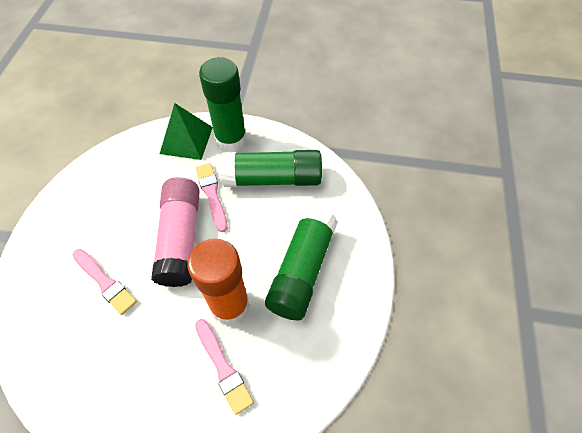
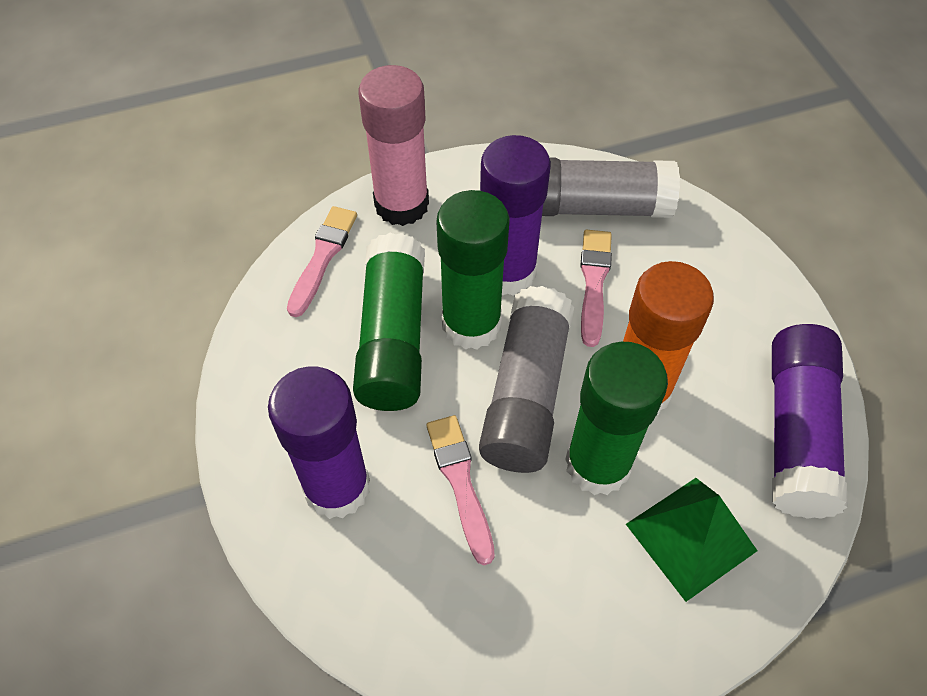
grey glue stick: none = 0 -> [479,286,574,473] [542,157,680,218] = 2
purple glue stick: none = 0 -> [268,366,370,519] [480,135,551,296] [772,324,848,519] = 3

